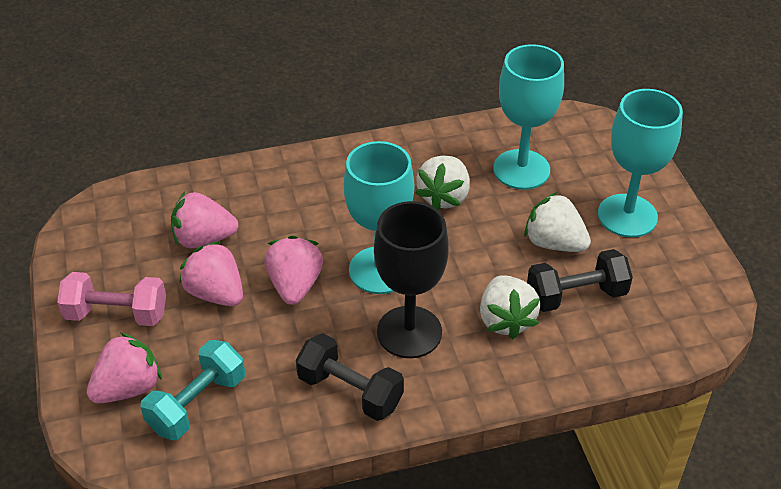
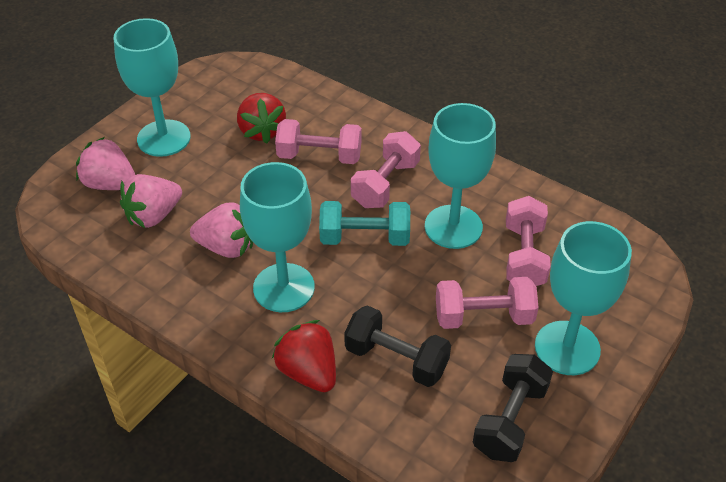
black goblet: [374,201,449,358] = 1 -> none = 0
pink dumbbell: [57,272,166,326] = 1 -> [275,119,362,164] [351,131,421,208] [436,277,539,329] [506,196,551,286] = 4
pink strawberry: [87,332,162,404] [171,192,238,248] [179,241,243,306] [264,235,323,305] = 4 -> [76,137,135,190] [120,174,182,228] [190,203,253,258] = 3
red strawberry: none = 0 -> [237,93,286,144] [272,320,336,392] = 2
turquoise goblet: [344,141,414,294] [493,44,564,190] [598,89,683,238] = 3 -> [114,18,191,157] [240,162,315,312] [425,103,496,249] [535,221,632,375] = 4
white strawberry: [415,156,470,210] [480,275,540,339] [524,192,591,252] = 3 -> none = 0

